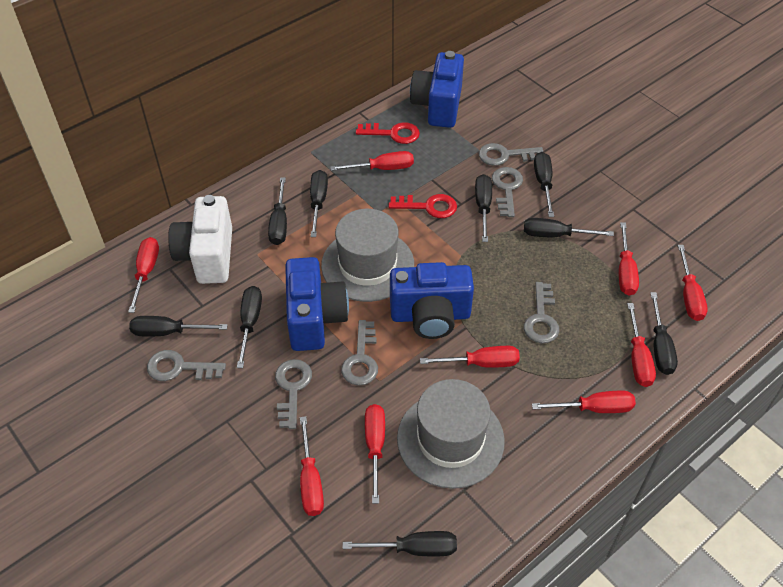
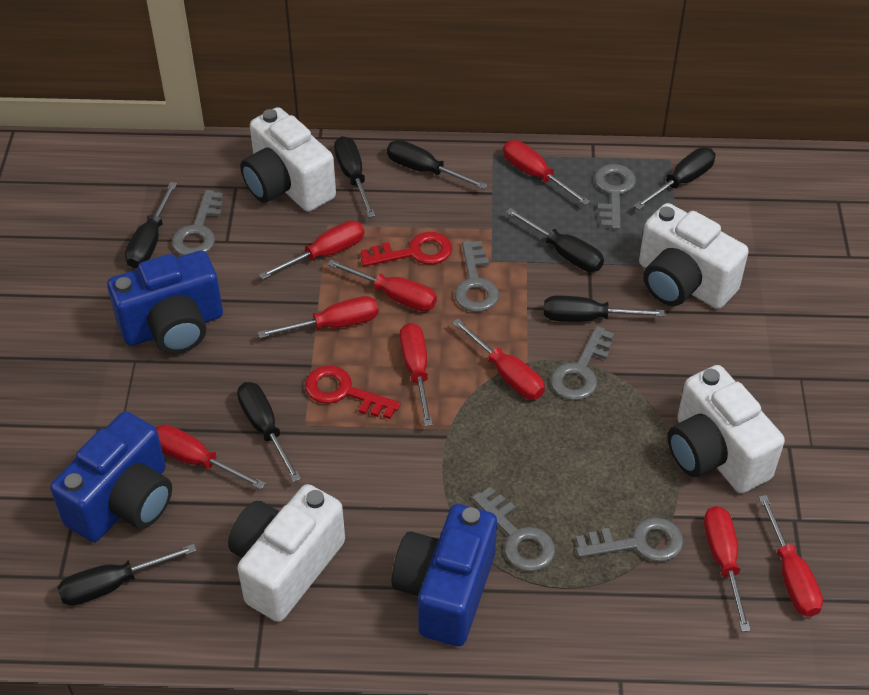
black screwdriver: [129,316,228,337] [237,286,262,368] [268,177,287,245] [310,170,328,237] [343,531,457,556] [475,174,492,242] [524,218,614,237] [534,152,554,217] [650,292,678,375] = 9 -> [58,544,197,606] [125,182,177,268] [237,382,301,482] [334,136,375,218] [387,140,488,189] [506,208,604,272] [544,296,666,322] [634,148,716,210] = 8
grey hat: [321,209,414,302] [397,379,505,489] = 2 -> none = 0
white camera: [168,195,232,284] = 1 -> [228,484,345,622] [240,107,336,212] [639,203,749,309] [668,365,785,493] = 4

